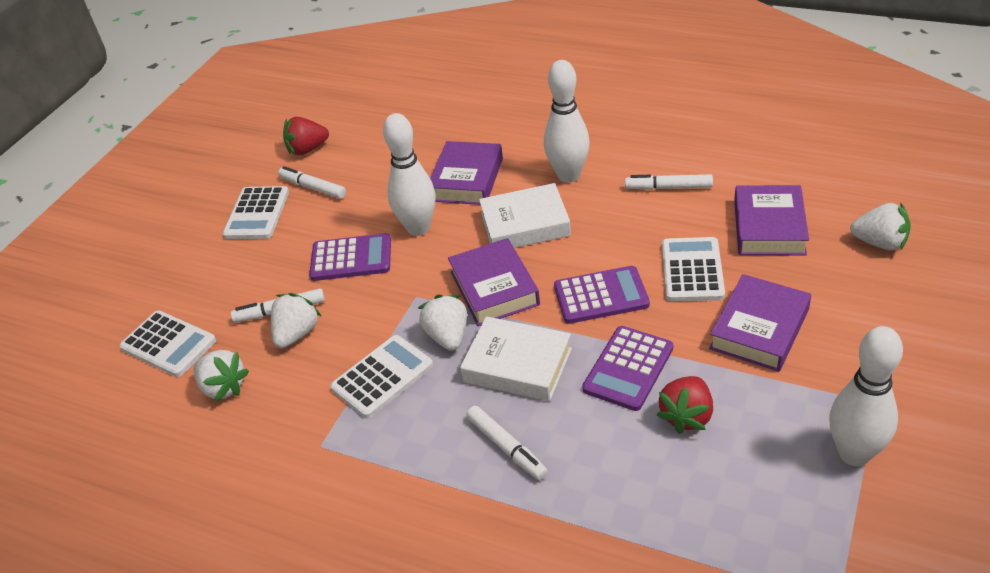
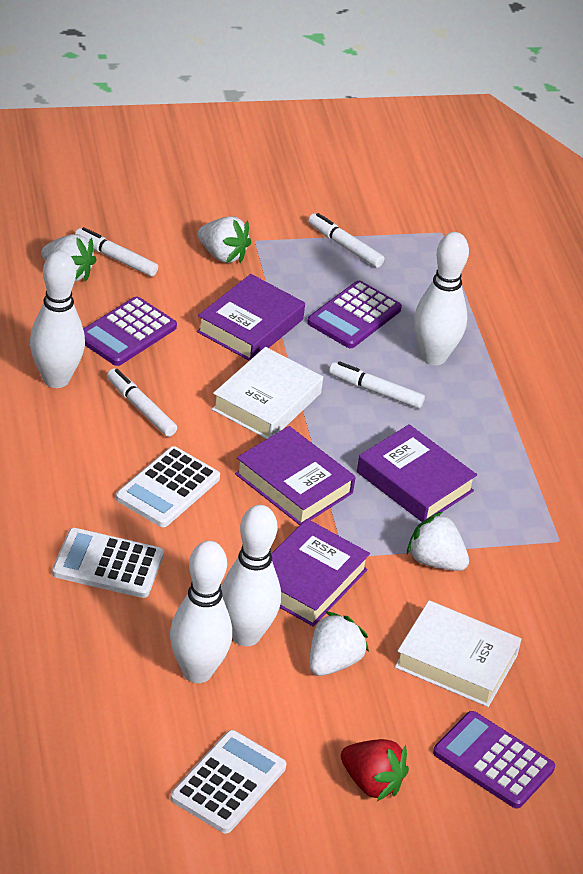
red strawberry: [283,117,329,155] [657,376,713,434] = 2 -> [341,739,409,801] = 1
white bowling pin: [383,113,435,236] [544,60,590,183] [829,326,903,466] = 3 -> [30,251,85,388] [170,541,232,683] [221,505,281,646] [414,232,469,365] = 4
white calculator: [119,311,216,377] [222,186,289,239] [330,335,433,418] [662,237,725,302] = 4 -> [52,528,164,598] [116,446,220,527] [170,730,286,834] = 3

